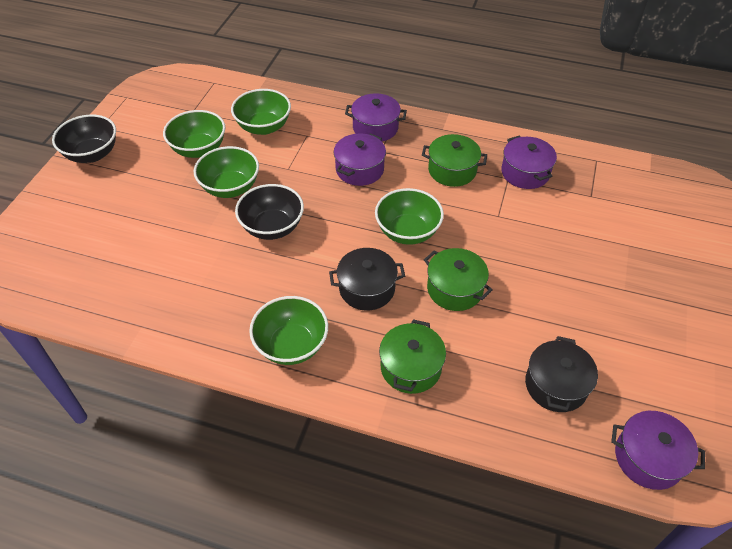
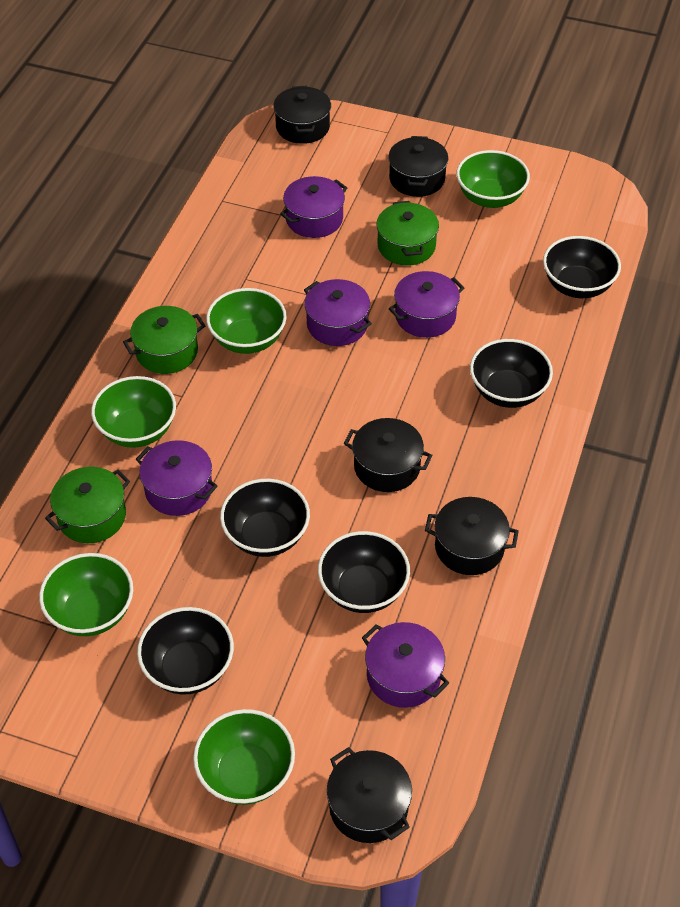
black bowl: [52,114,116,163] [235,184,304,240] = 2 -> [137,607,234,695] [220,479,310,557] [318,531,410,613] [470,339,553,408] [543,236,621,298] = 5
black pot: [329,248,405,311] [525,336,598,412] = 2 -> [273,86,331,144] [327,747,412,843] [344,418,432,492] [388,136,448,197] [425,497,519,575] = 5
purple pot: [334,133,386,186] [345,93,407,141] [501,136,557,189] [611,411,705,490] = 4 -> [136,440,217,516] [280,176,347,238] [304,279,372,346] [362,622,449,708] [389,271,464,338] = 5

